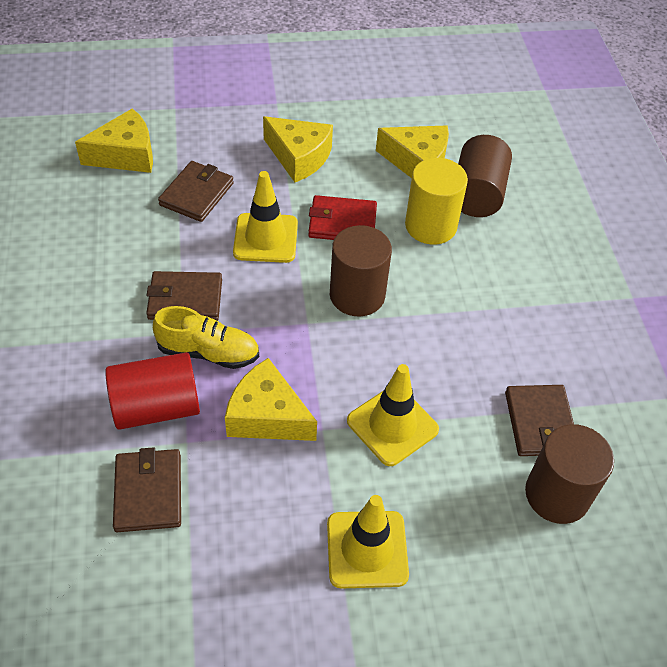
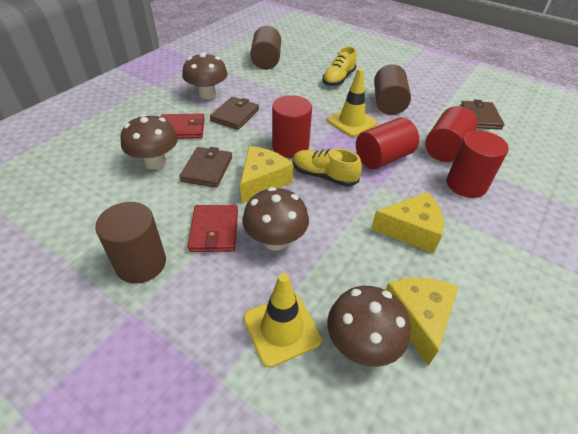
brown mushroom: none = 0 -> [121,114,178,169] [182,52,228,99] [242,187,309,250] [327,286,411,367] = 4
brown wallet: [113,447,181,532] [146,271,222,321] [158,161,234,222] [505,385,574,456] = 4 -> [179,147,232,188] [210,97,259,130] [460,100,505,130] = 3
red cylinder: [105,352,200,430] = 1 -> [272,95,312,158] [356,117,419,170] [425,106,477,162] [447,130,509,198] = 4
red wallet: [308,195,377,240] = 1 -> [161,113,205,139] [188,205,238,252] = 2
yellow cheese: [75,108,153,173] [225,358,317,441] [263,116,333,182] [376,125,449,178] = 4 -> [240,146,293,203] [371,192,444,253] [386,278,459,366] = 3
yellow cylinder: [405,158,468,244] = 1 -> none = 0
yellow shoe: [153,306,259,369] = 1 -> [292,149,362,187] [322,46,357,86] = 2
yellow traffic cone: [233,171,298,263] [327,495,409,589] [347,364,439,466] = 3 -> [244,273,322,368] [327,68,377,137] = 2

